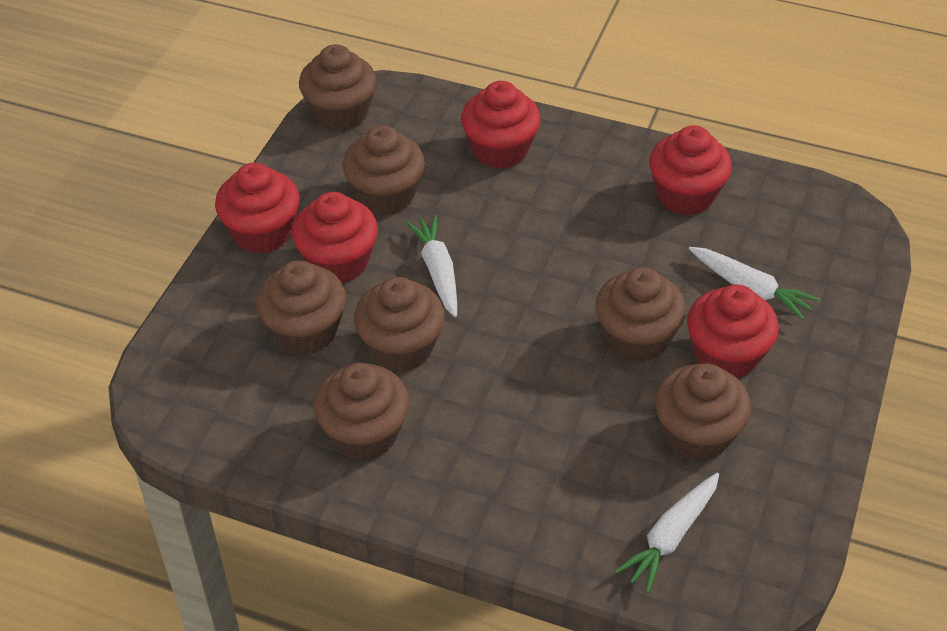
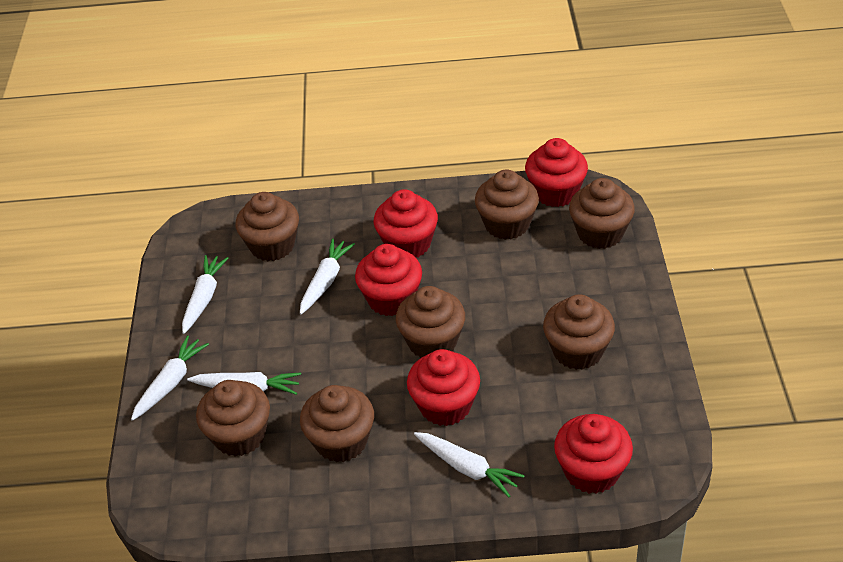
white carrot: [405,215,457,317] [615,473,719,593] [689,247,819,320] = 3 -> [131,336,209,421] [182,255,229,334] [187,372,301,395] [300,238,355,315] [414,432,525,497] = 5

